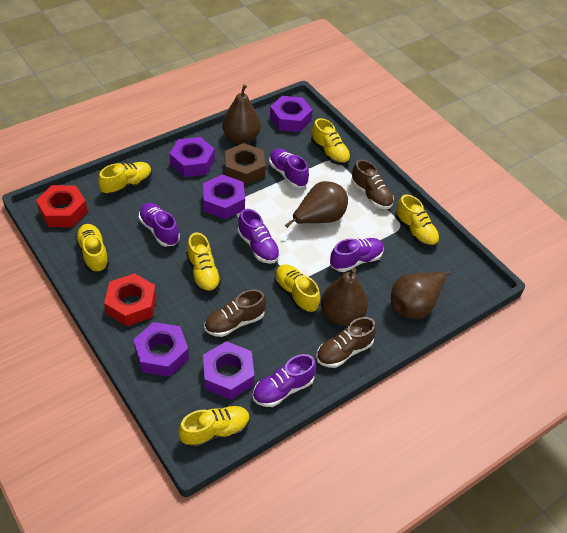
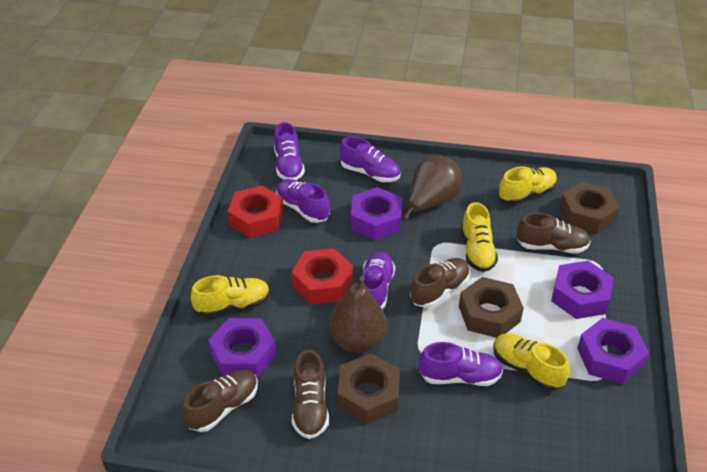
brown nut: [225,143,265,185] = 1 -> [338,353,400,424] [459,277,524,338] [560,182,620,234] = 3
brown pear: [222,85,261,144] [285,181,348,228] [321,268,368,326] [391,271,450,319] = 4 -> [329,276,387,353] [403,156,462,220] = 2
brown shoe: [205,289,266,337] [316,317,376,368] [351,160,394,209] = 3 -> [183,369,258,432] [292,350,329,439] [410,258,470,308] [517,213,591,254] = 4
purple nut: [133,322,189,377] [169,137,215,177] [203,174,245,219] [203,341,254,400] [270,96,312,132] = 5 -> [208,318,277,378] [351,187,402,240] [551,261,614,319] [577,318,649,384] = 4
yellow shoe: [75,224,109,273] [98,162,152,196] [178,406,250,449] [186,233,222,293] [275,264,320,313] [311,118,351,165] [395,194,440,248] = 7 -> [191,275,270,317] [461,202,498,272] [493,333,570,391] [499,167,557,204] = 4

